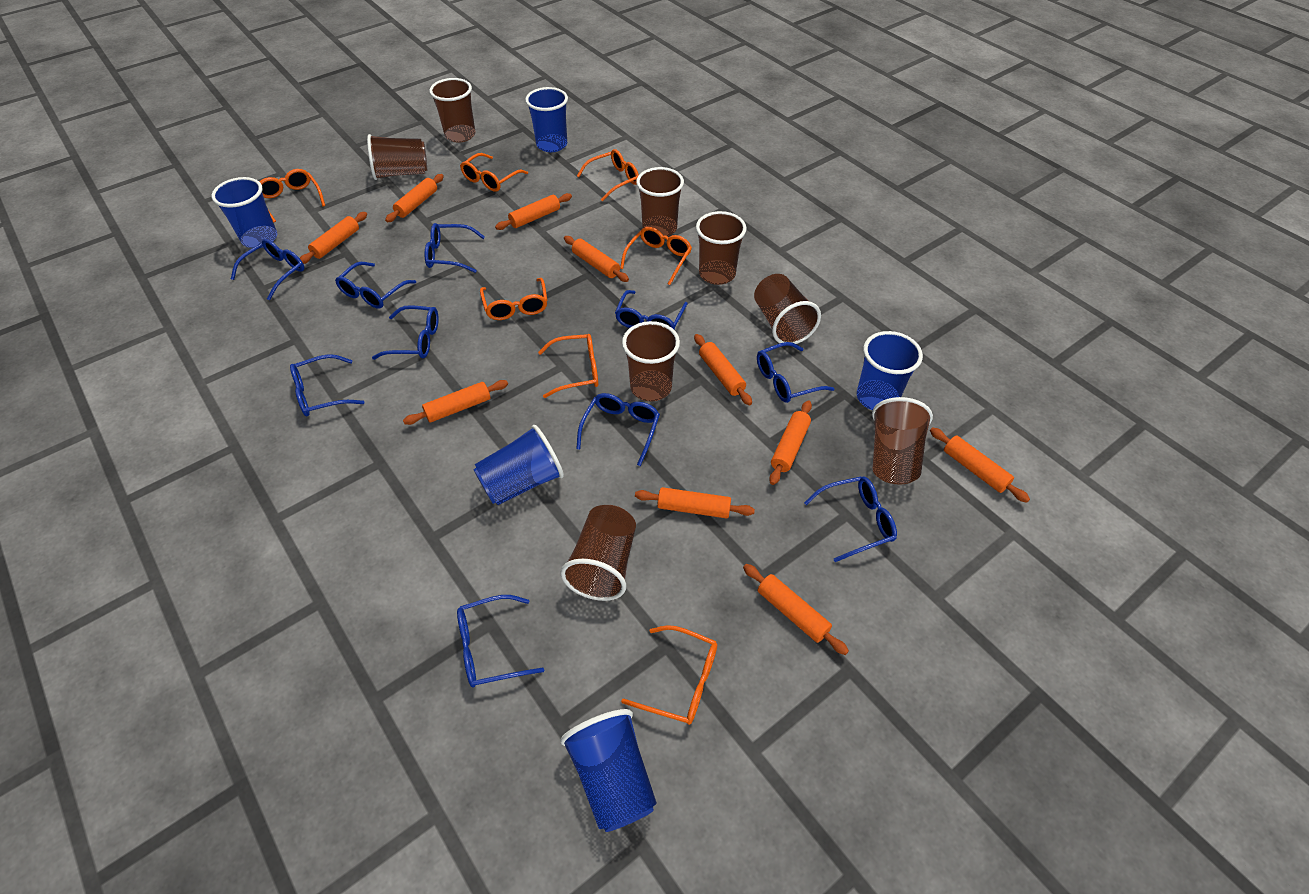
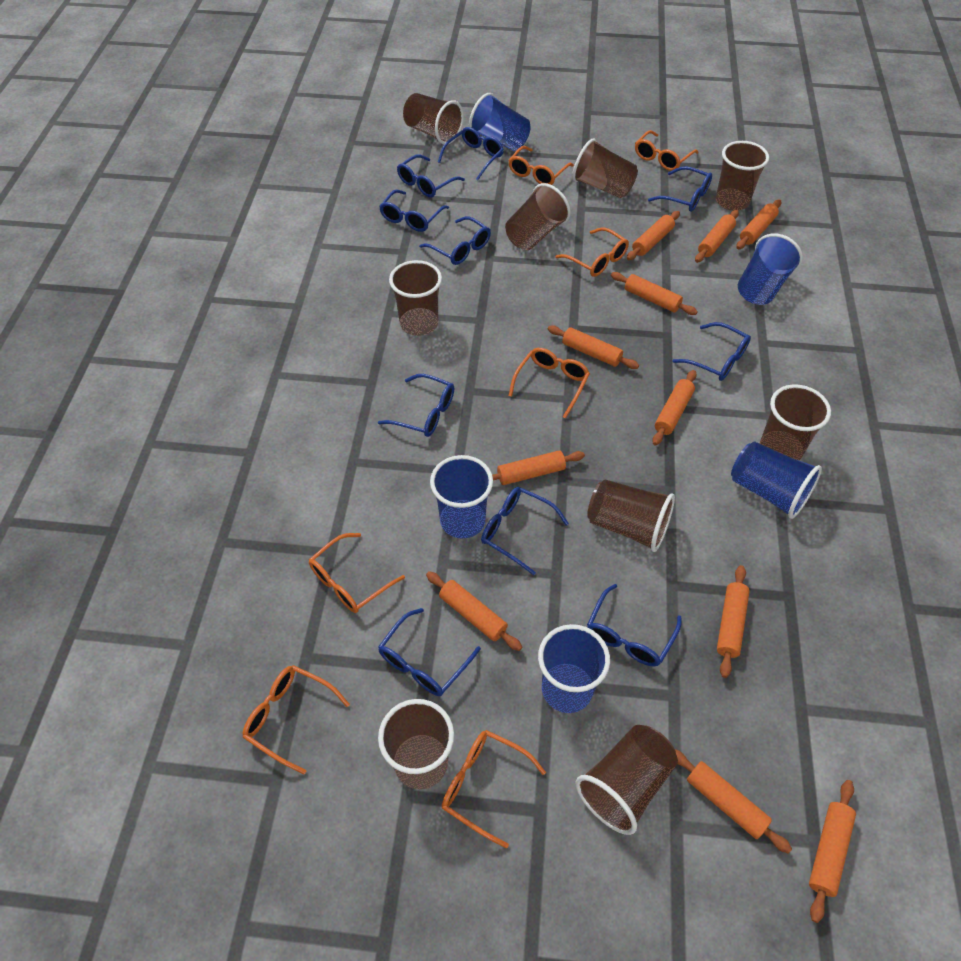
brown cup: [367,134,427,180] [429,78,476,143] [560,505,636,601] [622,321,680,401] [636,167,684,236] [696,211,746,285] [754,274,821,344] [872,397,933,484] = 8 -> [378,699,454,789] [389,260,442,336] [403,93,464,145] [505,183,571,250] [572,138,638,198] [576,725,678,835] [587,479,675,552] [716,141,769,211] [760,384,831,460] = 9
orange rolling pin: [300,212,367,264] [385,174,444,222] [403,380,508,425] [495,193,572,230] [564,236,629,282] [635,487,755,518] [694,334,752,405] [743,564,849,655] [769,400,812,485] [930,427,1030,503] = 10 -> [426,571,522,651] [492,451,585,485] [548,325,639,369] [611,272,698,315] [627,211,680,260] [652,370,697,446] [675,749,792,854] [695,210,739,263] [717,565,750,678] [736,199,781,249] [809,780,856,923] = 11

